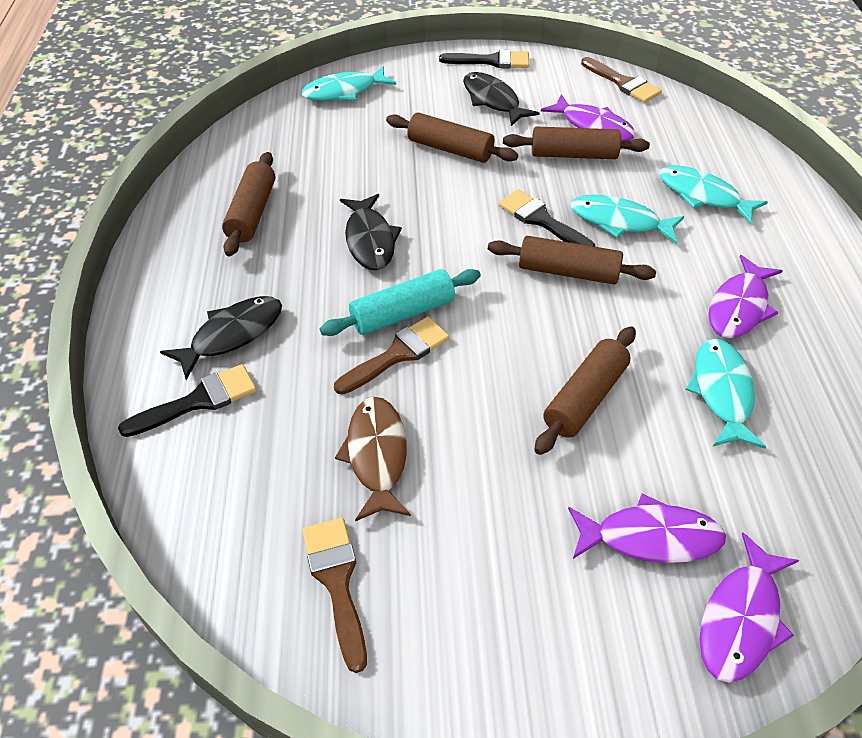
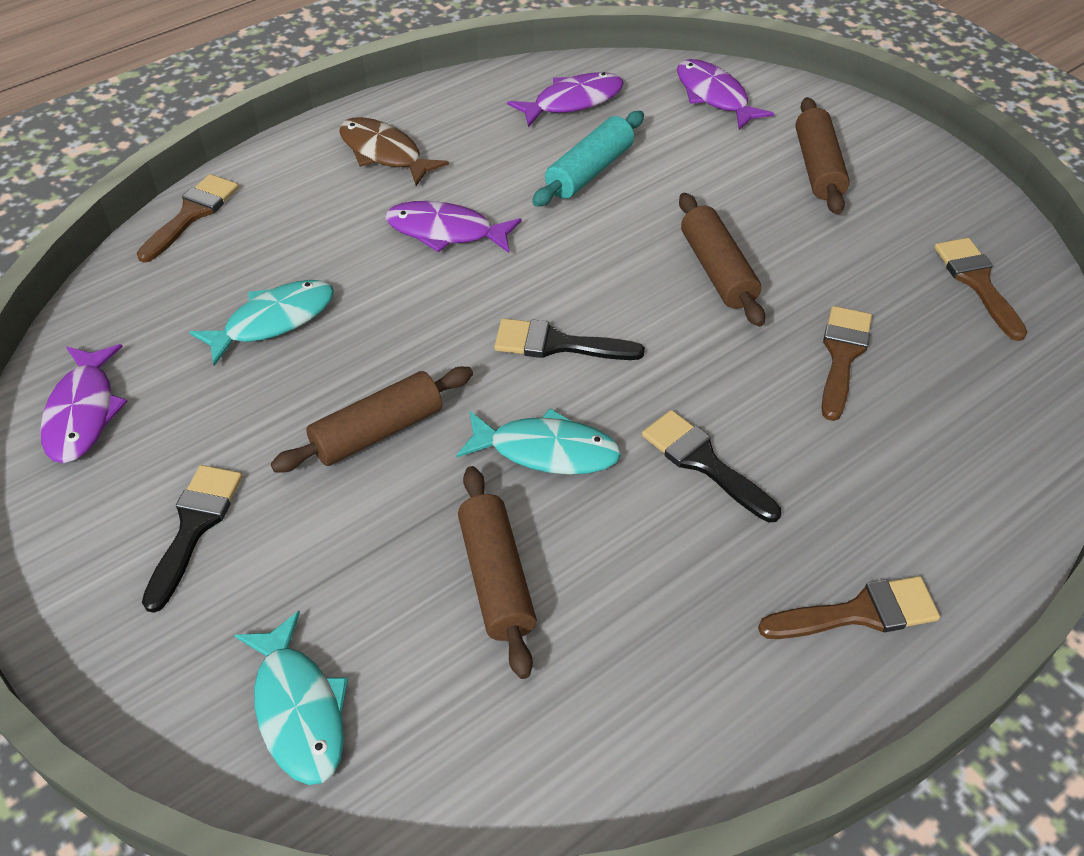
black fish: [160,296,282,380] [340,194,402,270] [463,72,540,126] = 3 -> none = 0
brown brush: [302,518,367,673] [334,317,450,395] [581,57,662,103] = 3 -> [137,174,239,263] [758,576,940,639] [821,306,872,421] [934,238,1027,341] = 4
brown rolling pin: [222,152,275,256] [386,113,518,163] [488,236,656,285] [503,127,650,159] [535,326,636,455] = 5 -> [271,367,473,473] [458,466,537,679] [679,193,765,327] [795,97,850,215] = 4
turquoise fish: [301,66,396,101] [571,194,684,244] [659,165,768,224] [685,339,766,449] = 4 -> [189,280,334,366] [234,611,348,785] [456,408,621,475] = 3

